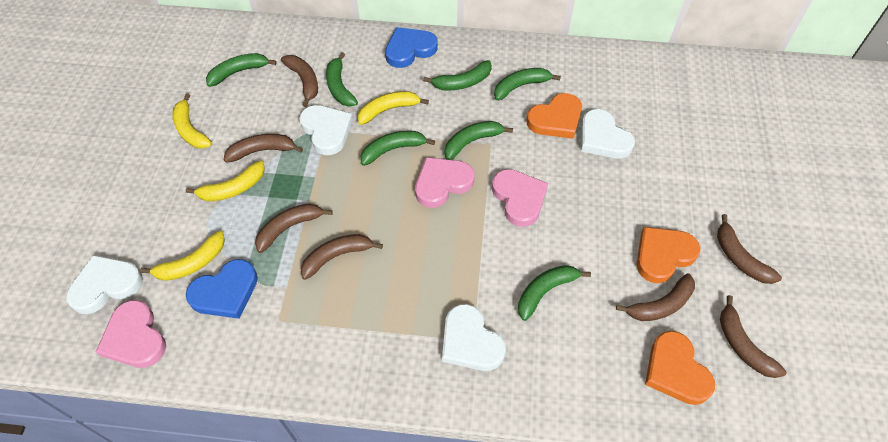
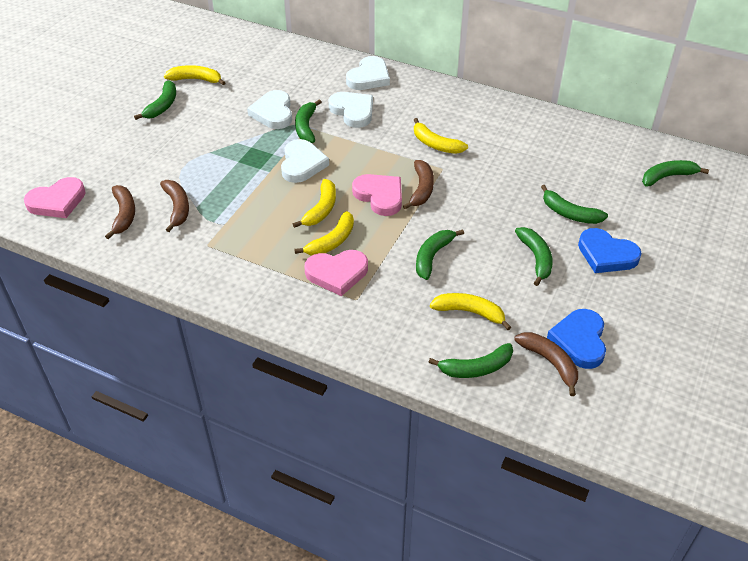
brown banana: [224,134,303,163] [255,204,333,253] [281,55,318,107] [301,234,383,280] [616,273,695,321] [717,214,782,284] [720,295,786,378] = 7 -> [105,185,135,239] [160,180,189,232] [403,160,434,210] [514,332,578,396] = 4
orange heart: [526,93,582,139] [637,227,700,283] [645,331,715,405] = 3 -> none = 0
yellow banana: [140,231,225,281] [172,93,212,149] [186,161,265,201] [358,91,429,125] = 4 -> [164,65,225,85] [293,179,336,228] [294,211,354,255] [414,118,468,154] [430,293,511,330] = 5

